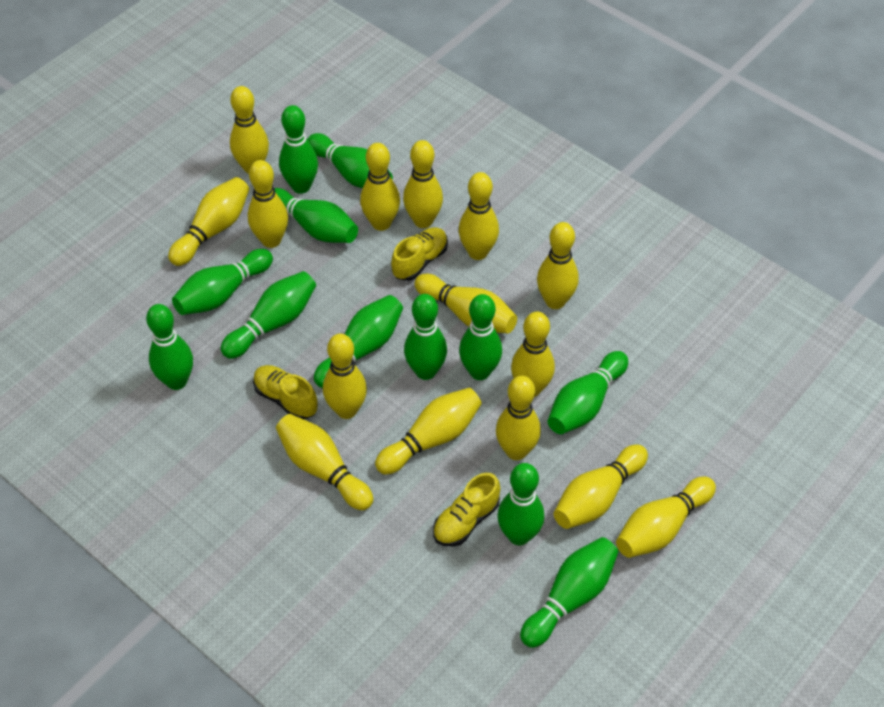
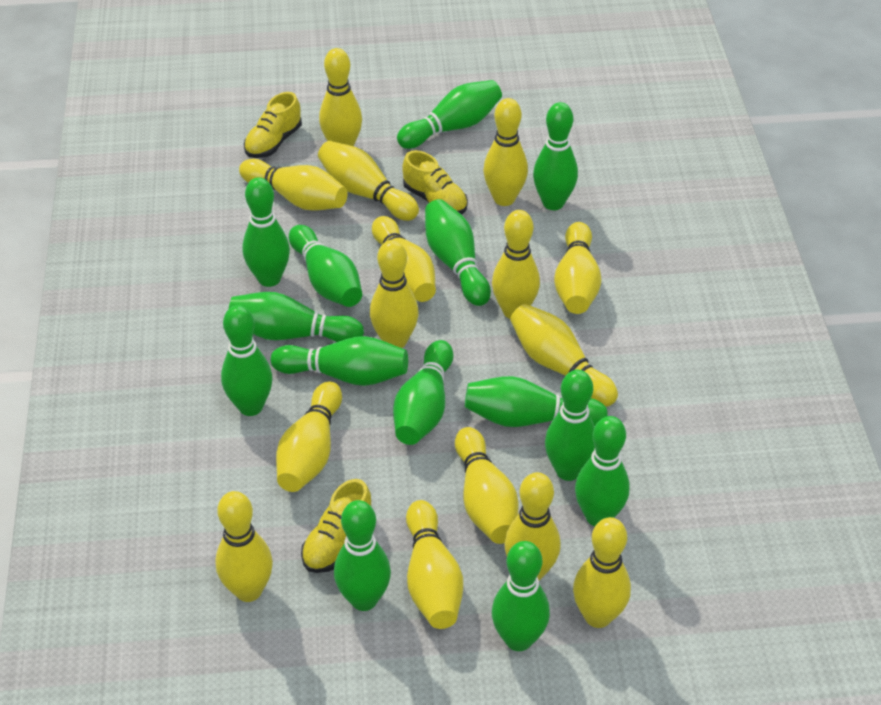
green bowling pin: [146,304,193,390] [172,249,273,315] [221,271,316,359] [274,188,358,243] [279,105,318,194] [307,133,393,188] [314,295,403,388] [404,294,447,380] [459,294,502,380] [497,463,544,545] [520,537,619,648] [548,351,628,434] = 12 -> [221,305,272,416] [229,292,364,342] [242,177,290,287] [271,336,408,386] [289,225,362,307] [334,500,391,611] [393,340,453,445] [397,80,502,149] [425,199,491,306] [465,376,608,427] [492,541,550,651] [533,102,578,210] [545,370,595,481] [575,416,630,526] = 14

